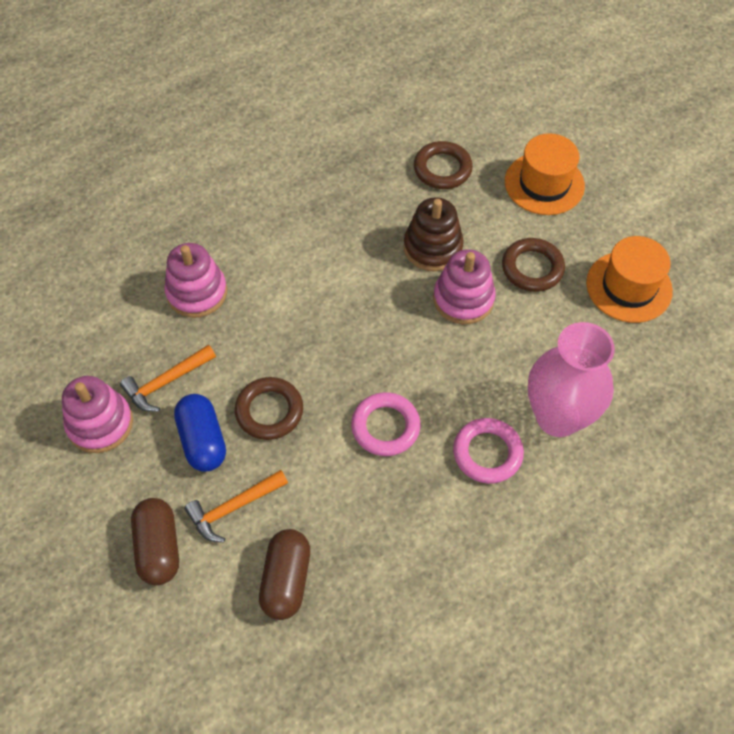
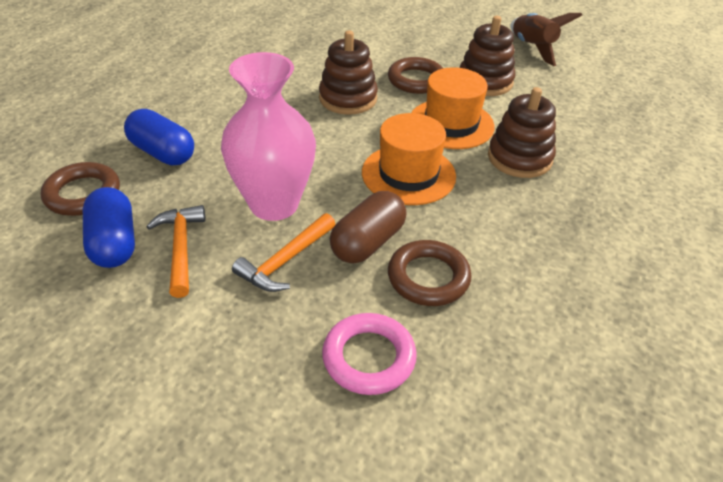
blue capsule: [174,394,226,472] = 1 -> [83,187,135,268] [124,109,194,166] = 2
brown capsule: [131,498,179,586] [259,529,310,620] = 2 -> [330,191,407,263] = 1
brown rocket: none = 0 -> [510,13,582,66] = 1
brown stacking toy: [404,197,464,271] = 1 -> [319,31,378,115] [459,16,515,96] [488,87,556,178] = 3
pink ring: [351,392,421,456] [453,418,524,484] = 2 -> [322,313,417,395] = 1
pink stacking toy: [62,376,133,453] [164,243,227,318] [433,249,496,324] = 3 -> none = 0

